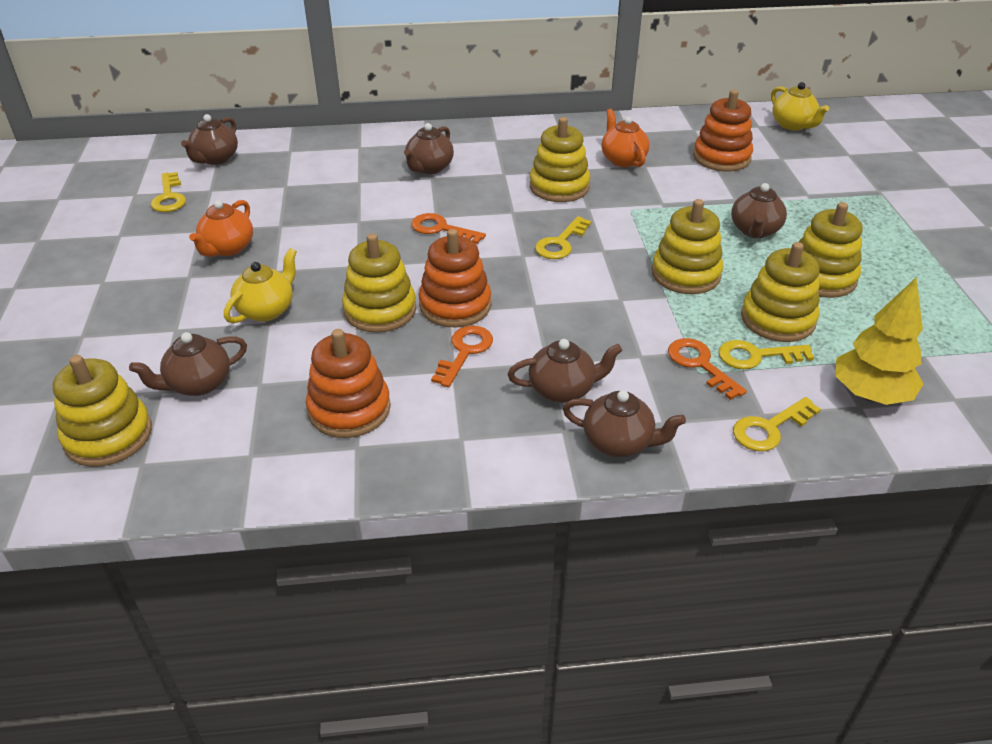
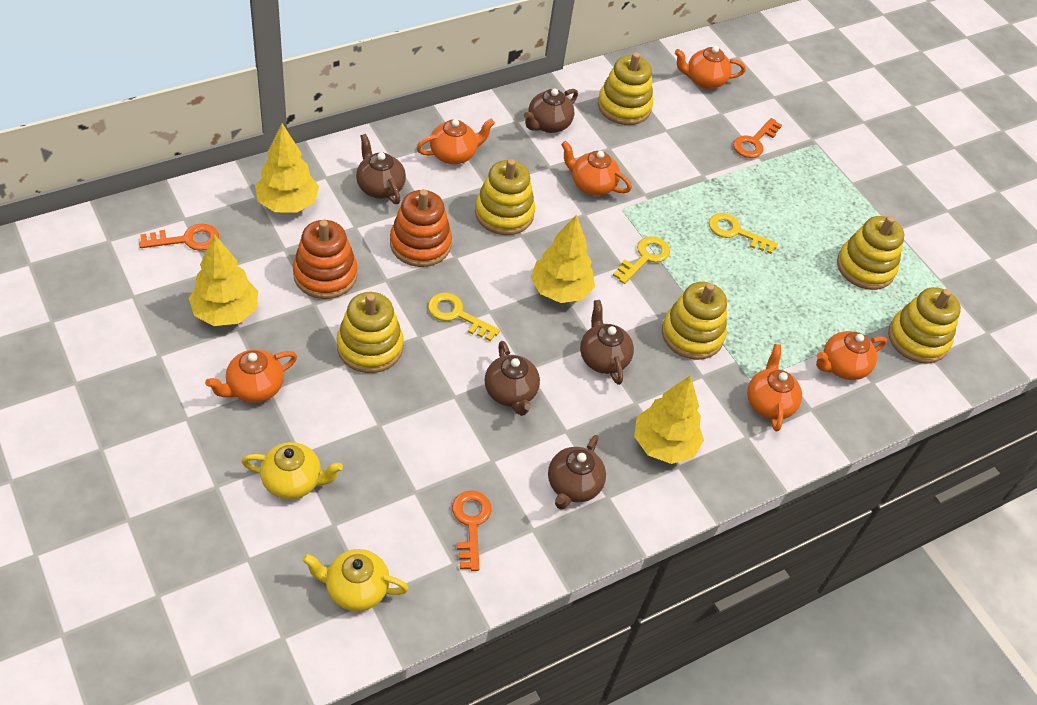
brown teapot: [129,332,247,396] [181,114,238,165] [404,123,454,174] [508,339,622,403] [563,390,686,457] [731,183,787,239] = 6 -> [356,134,406,204] [485,341,540,416] [524,88,578,133] [548,435,606,509] [580,300,634,385] = 5
orange stacking toy: [306,329,391,438] [419,229,491,327] [693,90,753,171] = 3 -> [293,220,357,299] [390,189,452,267] = 2
orange teapot: [189,200,253,257] [601,109,650,167] = 2 -> [205,349,297,403] [416,119,495,164] [561,141,632,196] [675,46,746,89] [747,344,802,432] [816,331,887,380] = 6
yellow key: [151,172,186,212] [535,216,591,259] [718,340,814,369] [733,397,821,451] = 4 -> [428,292,500,341] [613,236,670,284] [709,213,778,254] = 3
yellow tree: [835,277,923,405] = 1 -> [189,234,258,326] [255,124,319,213] [531,214,595,303] [634,375,704,464] = 4

